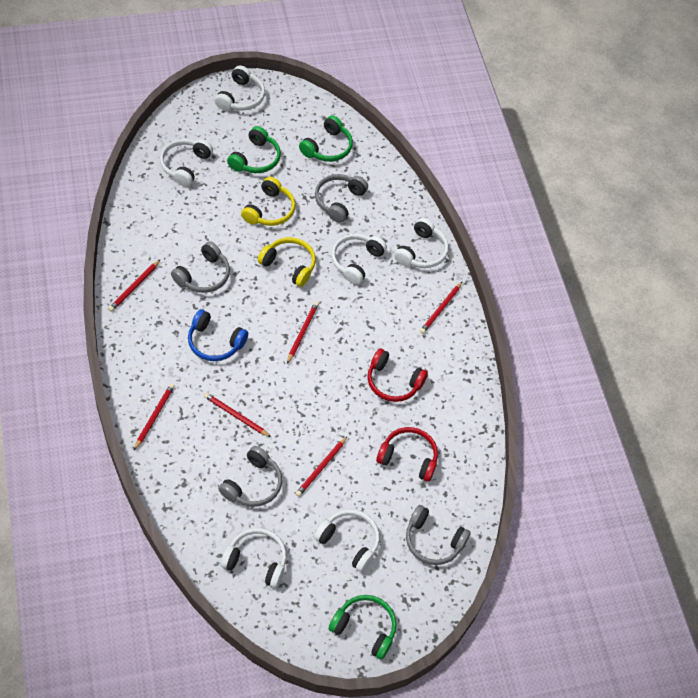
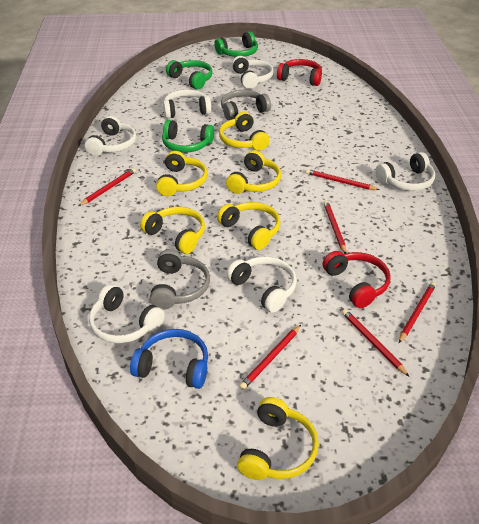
grey headphones: [171,241,230,293] [219,446,282,507] [315,174,368,223] [406,505,471,565] = 4 -> [150,249,210,310] [221,90,271,120] = 2
yellow headphones: [241,177,296,226] [258,237,316,287] = 2 -> [140,207,205,254] [156,151,207,196] [217,202,280,250] [219,112,269,151] [226,150,281,194] [237,397,319,480] = 6

